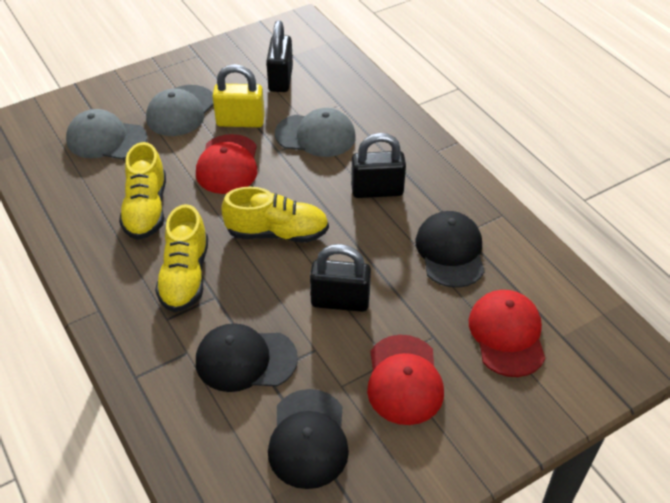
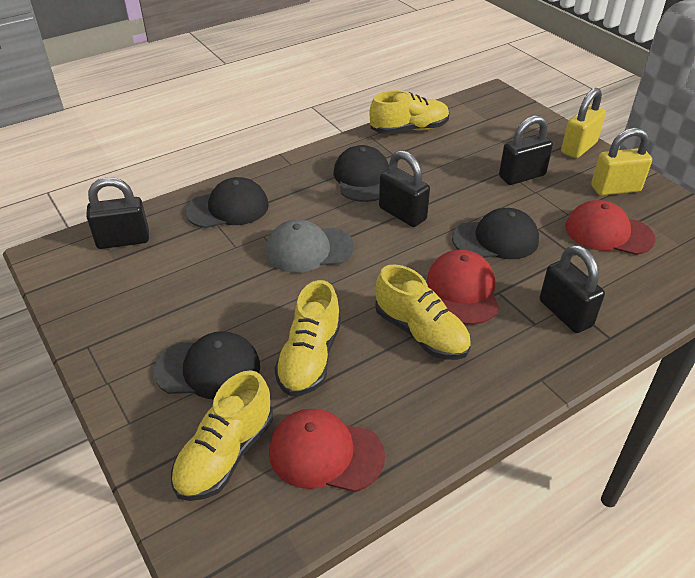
black cap: [196,323,298,392] [268,389,349,489] [416,211,485,288] = 3 -> [154,331,260,399] [185,177,269,228] [333,145,389,202] [452,208,539,259] = 4
black padlock: [266,20,293,92] [310,244,371,312] [351,133,406,198] = 3 -> [86,177,149,249] [379,150,430,227] [499,115,553,185] [540,245,605,333] = 4
grey cap: [66,109,147,159] [146,85,214,136] [275,108,356,157] = 3 -> [266,220,354,273] = 1
yellow padlock: [212,64,265,127] = 1 -> [561,88,606,158] [591,128,652,196] = 2
yellow shoe: [119,142,166,240] [155,204,208,312] [221,187,329,243] = 3 -> [171,370,273,501] [274,280,341,396] [369,90,449,134] [375,264,471,360] = 4

